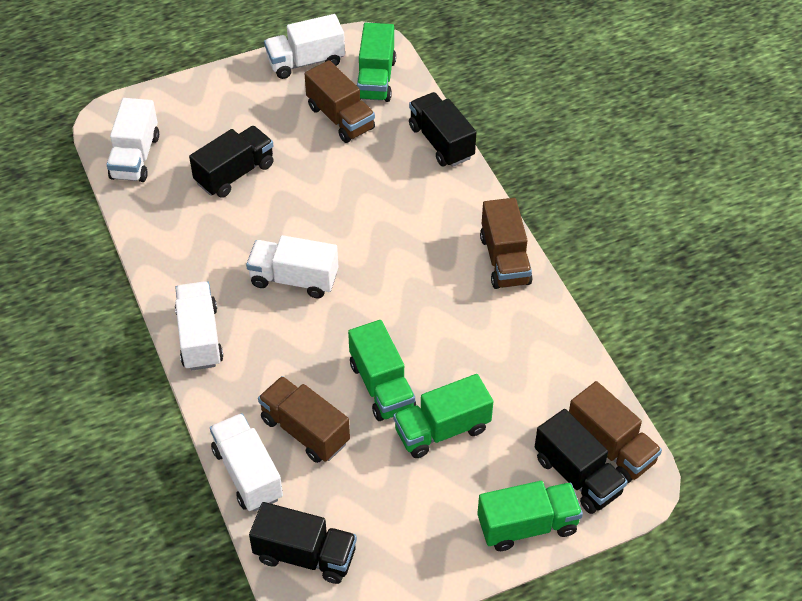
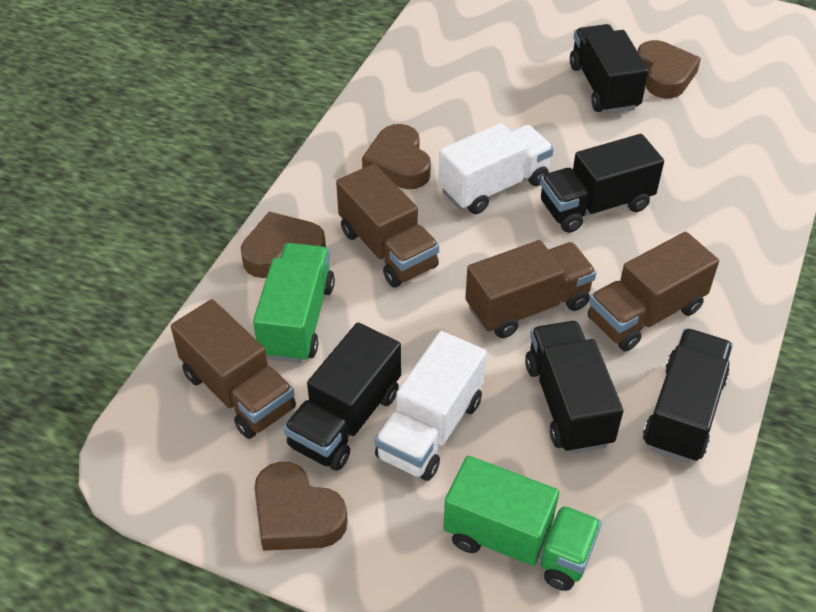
black truck: [189,126,274,198] [249,502,357,584] [409,92,476,167] [535,409,628,514] = 4 -> [284,323,401,471] [525,321,623,454] [540,134,664,233] [570,24,649,114] [643,328,733,463] = 5
brown heart: none = 0 -> [241,211,326,278] [254,462,348,551] [362,124,431,189] [638,40,701,98] = 4
green truck: [348,320,416,421] [356,23,396,102] [393,374,493,458] [477,481,583,551] = 4 -> [253,243,335,363] [443,456,602,591] = 2
white truck: [107,98,159,182] [175,281,223,370] [210,413,283,512] [246,235,338,298] [264,14,345,79] = 5 -> [375,331,487,481] [439,123,554,214] = 2

